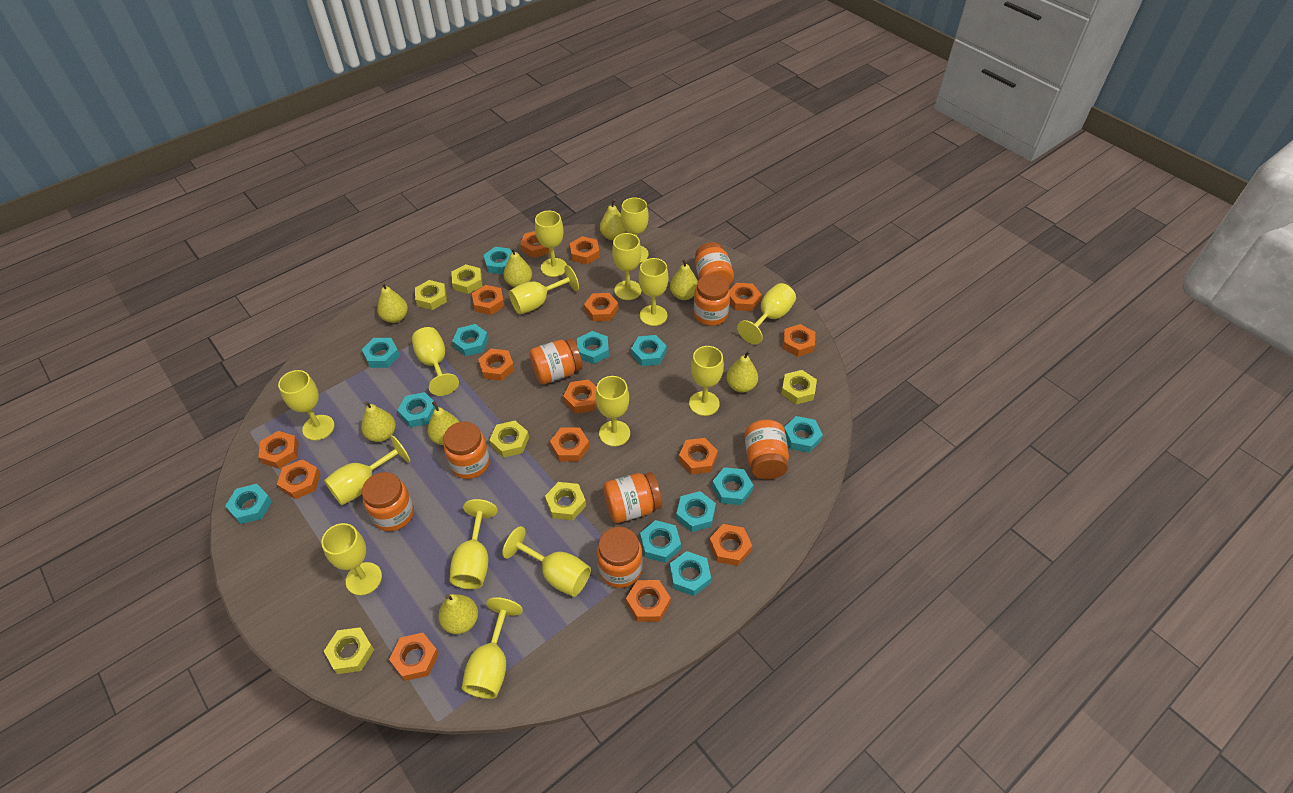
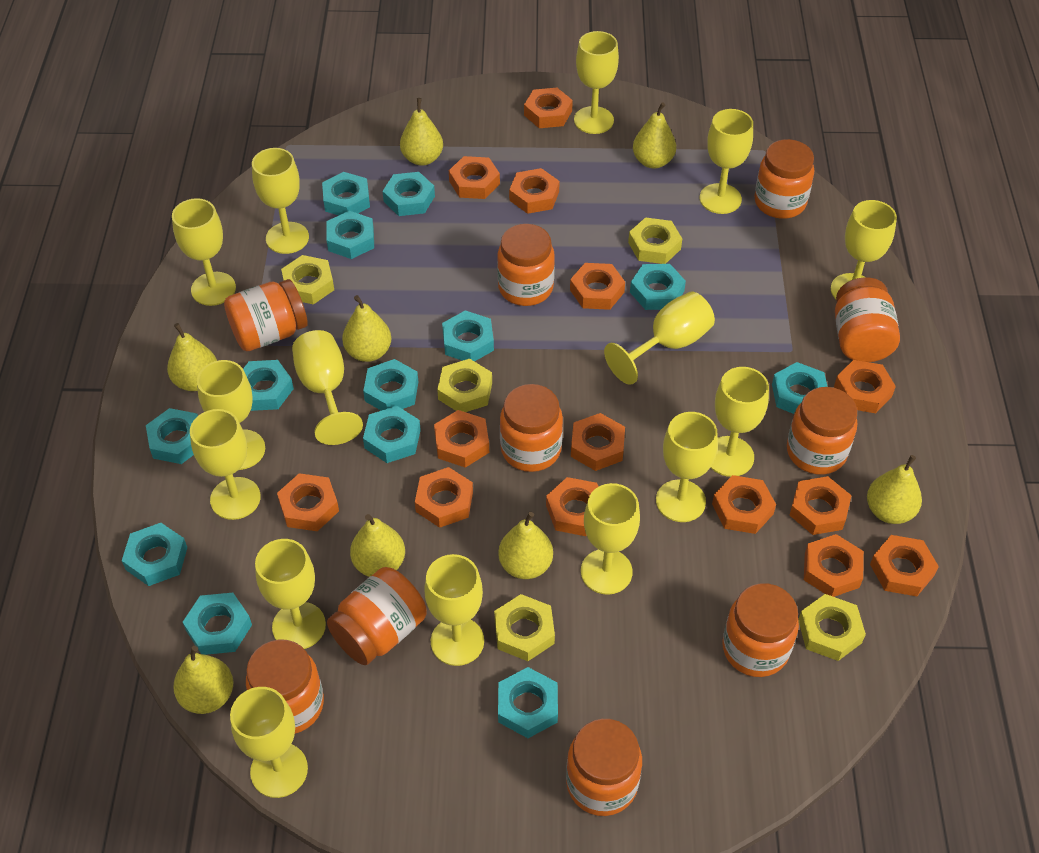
orange jar: [362,472,414,531] [443,422,490,479] [529,339,583,384] [596,527,643,588] [603,472,662,523] [693,274,730,326] [695,242,734,285] [744,420,789,479] = 8 -> [224,279,308,351] [246,640,324,734] [327,567,427,665] [497,224,555,306] [500,384,563,472] [566,719,642,816] [723,583,799,677] [754,139,814,219] [787,387,857,475] [835,278,900,362] = 10
orange nut: [258,431,299,469] [277,459,320,499] [389,633,439,681] [472,285,505,315] [478,349,514,381] [520,231,550,258] [550,427,590,462] [563,379,597,414] [570,236,600,264] [584,293,619,321] [626,580,671,622] [679,438,718,474] [709,524,752,566] [730,283,761,311] [783,324,815,357] = 15 -> [277,473,339,531] [415,467,473,528] [434,410,489,468] [449,156,500,199] [509,168,560,214] [524,88,573,128] [546,477,599,536] [570,263,625,310] [571,413,625,471] [712,475,776,534] [789,476,852,535] [804,534,864,597] [834,360,896,413] [870,535,939,596] = 14
turquoise nut: [225,484,272,524] [362,338,400,368] [397,392,436,427] [452,324,489,356] [483,247,512,274] [577,331,609,364] [631,335,667,366] [640,520,681,563] [670,551,711,596] [676,491,716,532] [712,467,753,505] [784,416,823,453] = 12 -> [122,523,187,586] [146,408,198,464] [183,593,252,655] [243,360,294,411] [322,172,370,215] [326,211,374,259] [363,359,418,411] [363,406,421,463] [383,172,435,216] [442,310,494,362] [498,667,558,738] [630,264,686,310] [772,362,828,414] = 13
yellow nut: [324,627,374,674] [415,280,447,310] [452,264,482,294] [489,421,529,458] [545,482,586,520] [781,370,817,404] = 6 -> [281,255,334,304] [437,359,492,412] [494,594,555,661] [628,217,682,264] [798,594,866,661] = 5

